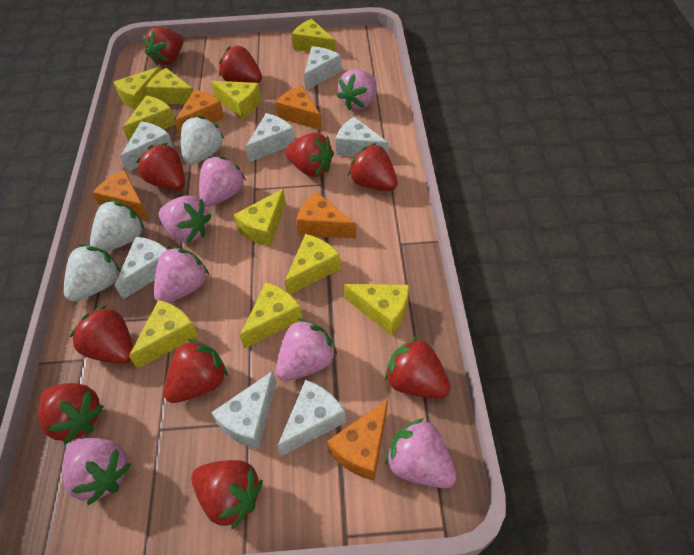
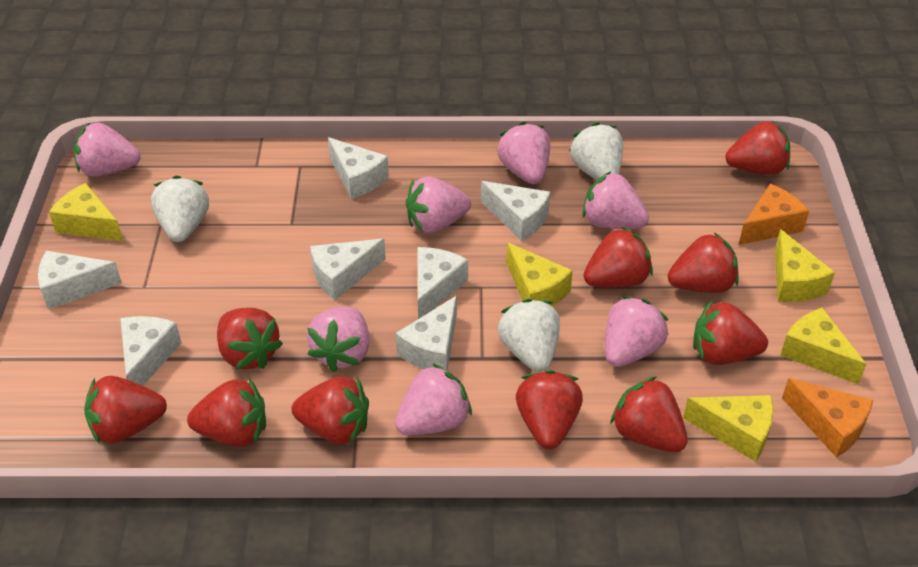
orange cheese: [92,170,149,220] [175,89,224,137] [275,85,322,130] [296,192,356,239] [327,399,388,481] = 5 -> [739,184,809,245] [782,378,873,457] = 2
yellow cheese: [114,67,161,110] [123,95,175,141] [129,300,198,369] [146,68,194,104] [211,81,261,119] [234,189,286,247] [240,282,303,349] [285,234,341,294] [291,19,335,52] [344,284,409,335] = 10 -> [49,183,123,241] [506,242,573,306] [683,395,773,462] [775,229,835,302] [780,308,866,384] = 5

